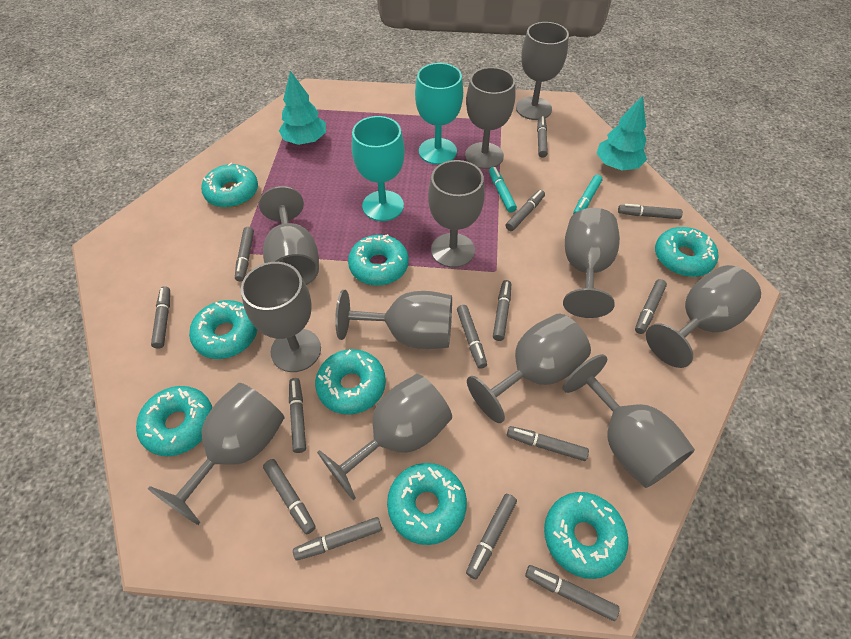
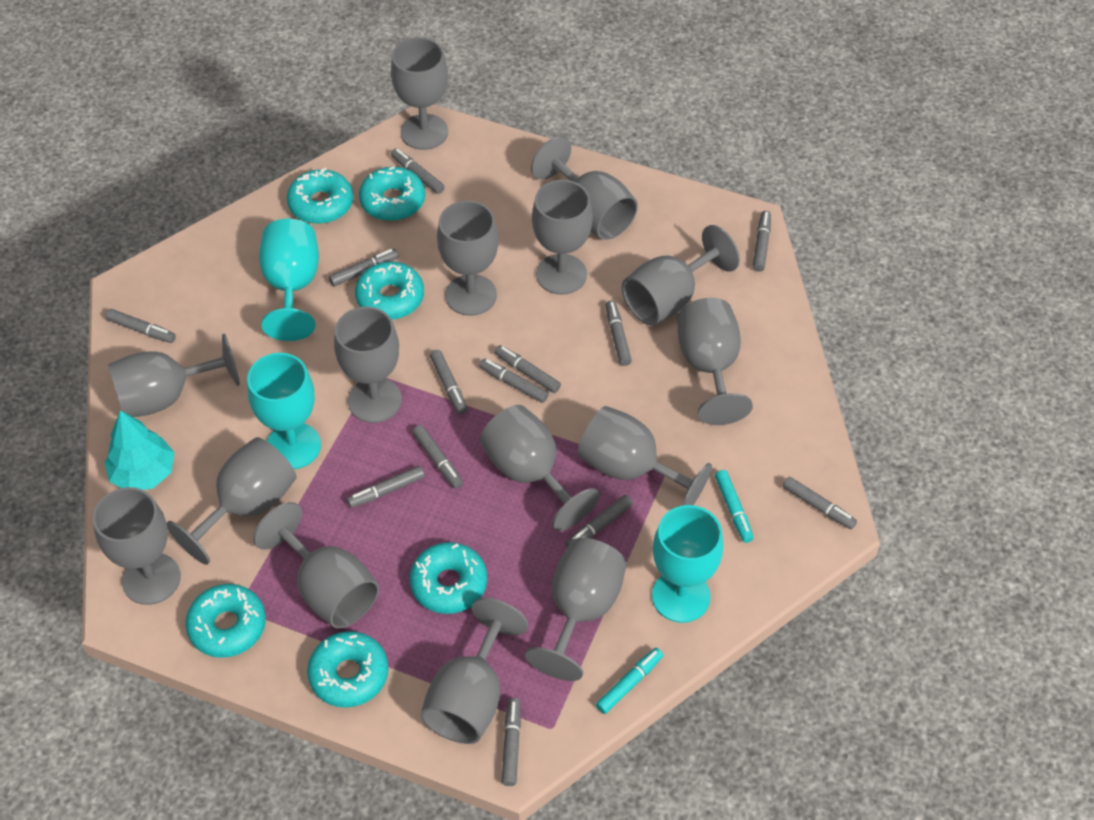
grey goblet: [148,383,285,525] [241,262,321,372] [259,186,319,285] [317,374,452,500] [335,290,452,349] [428,160,485,268] [465,67,516,169] [467,314,591,423] [516,22,569,120] [563,208,620,318] [563,354,695,488] [646,265,761,368] = 12 -> [93,487,181,605] [108,334,240,417] [167,437,297,565] [253,502,379,628] [334,307,402,423] [391,37,448,150] [420,598,528,744] [437,201,499,316] [480,405,599,531] [525,538,627,681] [531,137,638,240] [532,180,593,295] [578,406,712,506] [622,225,740,325] [677,298,753,425] = 15
grey marker: [151,286,170,349] [235,227,254,281] [263,459,316,534] [289,378,306,453] [293,517,382,561] [457,305,487,369] [466,494,517,579] [493,280,511,341] [506,190,545,231] [507,426,589,461] [525,565,620,621] [537,116,548,158] [618,204,683,219] [635,279,667,334] = 14 -> [105,309,176,343] [329,249,399,287] [347,466,425,508] [391,148,445,194] [412,425,463,488] [430,350,468,414] [479,358,549,403] [495,345,561,393] [502,698,521,786] [566,495,633,547] [606,301,632,366] [753,211,771,272] [783,477,857,529] = 13
turquoise donut: [136,386,212,456] [189,300,257,359] [201,163,258,208] [315,349,386,415] [348,234,409,285] [387,463,467,545] [544,492,629,579] [655,227,718,277] = 8 -> [186,584,266,658] [287,168,353,224] [307,631,388,708] [355,262,424,320] [359,166,425,221] [410,542,487,614] = 6
turquoise goblet: [352,116,405,221] [415,63,463,165] = 2 -> [247,353,321,469] [259,219,319,341] [652,505,724,623] = 3
turquoise tree: [279,71,326,145] [596,96,647,170] = 2 -> [104,410,175,490] = 1

